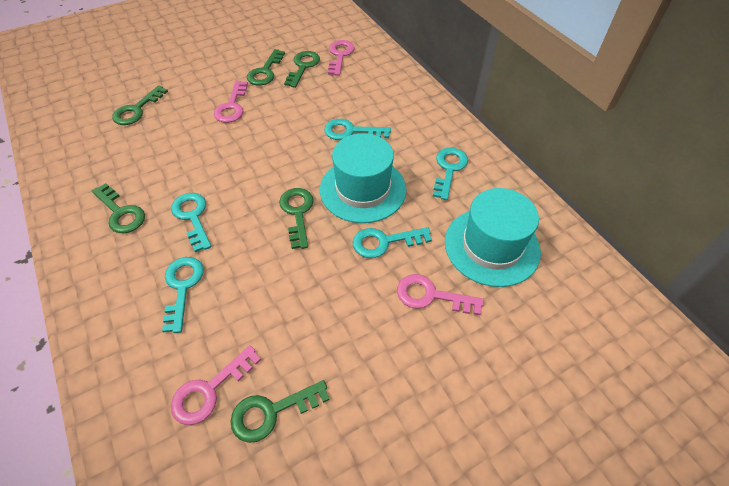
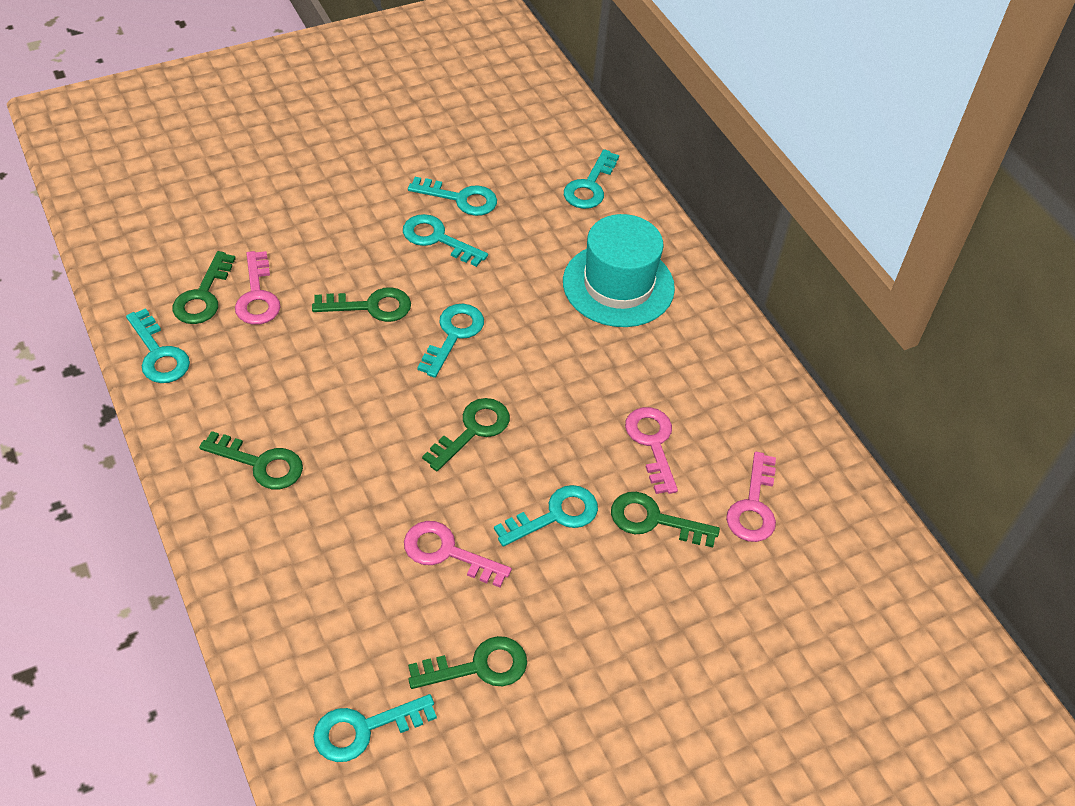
turquoise hat: [320,133,407,223] [445,188,541,287] = 2 -> [563,214,675,327] = 1
turquoise key: [162,257,204,333] [171,193,212,252] [324,119,391,140] [353,227,432,258] [433,147,468,200] = 5 -> [126,308,190,383] [313,694,437,762] [403,214,488,267] [408,177,497,216] [417,304,484,378] [494,485,598,547] [564,149,619,209] = 7

